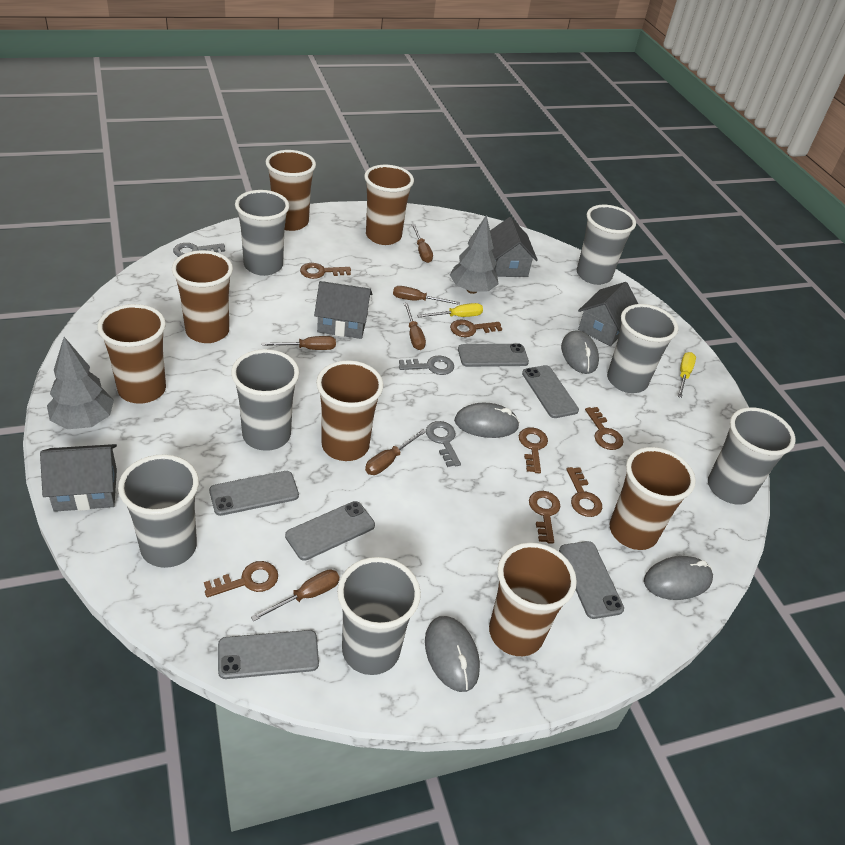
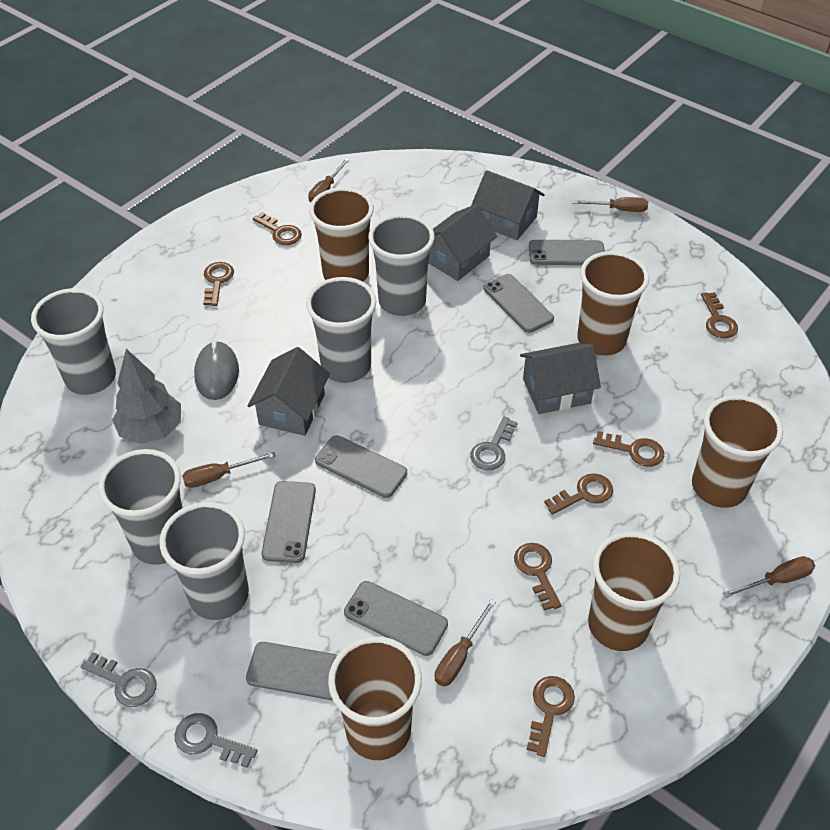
brown cup: [97,304,166,404] [172,250,233,343] [266,150,316,231] [316,360,383,461] [364,165,414,245] [489,542,577,656] [610,447,696,550] = 7 -> [309,187,374,281] [328,636,422,760] [577,251,649,356] [588,532,680,651] [692,395,783,508] = 5
brown screwdriver: [251,570,340,621] [261,336,336,350] [365,429,426,475] [393,286,460,305] [404,303,426,350] [411,224,433,263] = 6 -> [182,452,276,488] [308,159,349,202] [435,599,496,686] [572,197,648,212] [723,556,815,598] = 5
grey cup: [118,455,199,568] [231,349,299,451] [235,190,289,276] [337,557,421,675] [577,205,636,285] [607,304,678,393] [708,407,796,505] = 7 -> [31,288,116,395] [98,449,183,565] [160,502,249,620] [306,277,376,383] [368,214,435,316] = 5
grey mouse: [425,616,480,692] [454,403,520,438] [561,330,599,374] [644,556,713,600] = 4 -> [194,340,239,400] = 1
grey tree: [47,337,114,429] [450,215,498,294] = 2 -> [112,349,181,444] = 1
yellow screwdriver: [417,303,483,318] [677,352,696,398] = 2 -> none = 0

